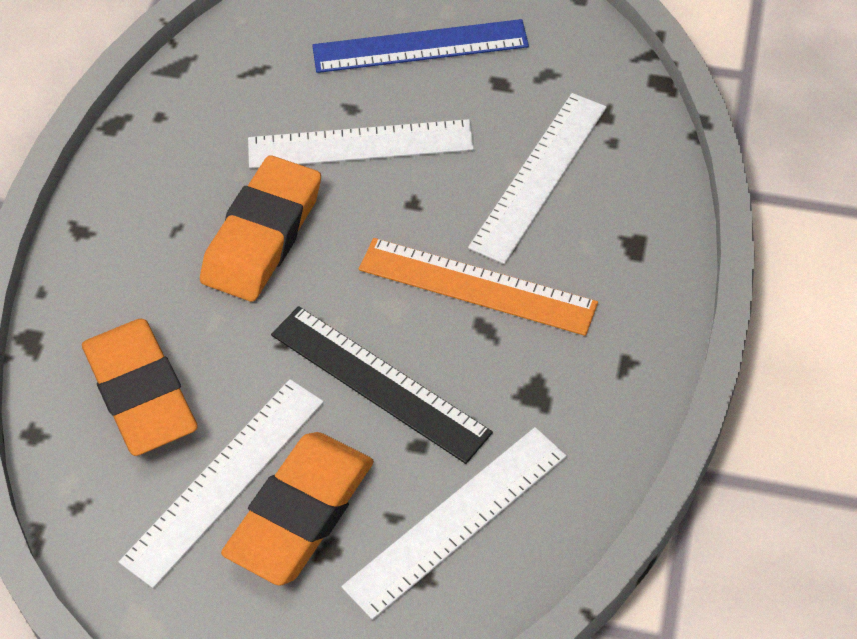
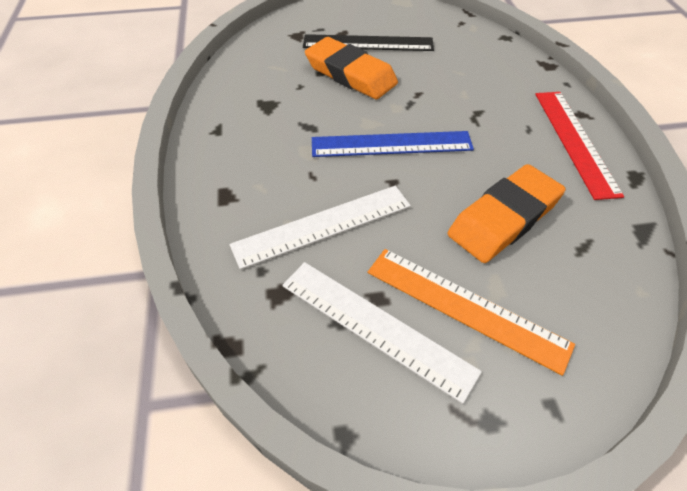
orange eraser: [82,319,198,456] [200,155,321,302] [221,432,374,586] = 3 -> [305,37,398,99] [447,164,566,263] = 2
red ruler: none = 0 -> [535,92,624,200] = 1
white ruler: [119,379,324,588] [248,119,474,169] [341,427,567,620] [468,93,607,264] = 4 -> [230,186,411,270] [282,262,482,404] = 2

